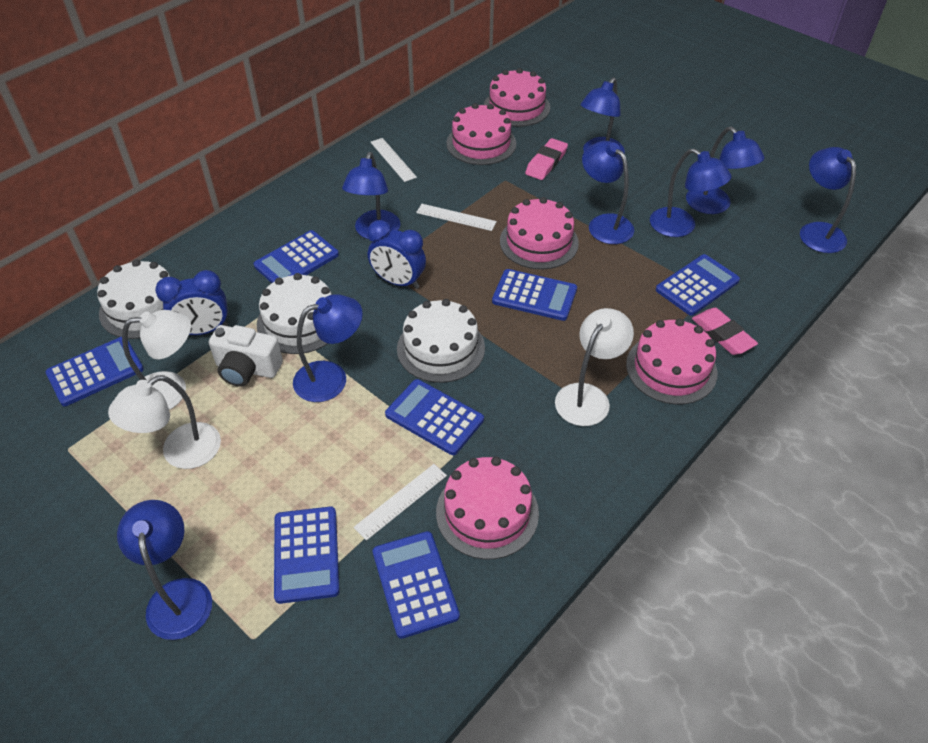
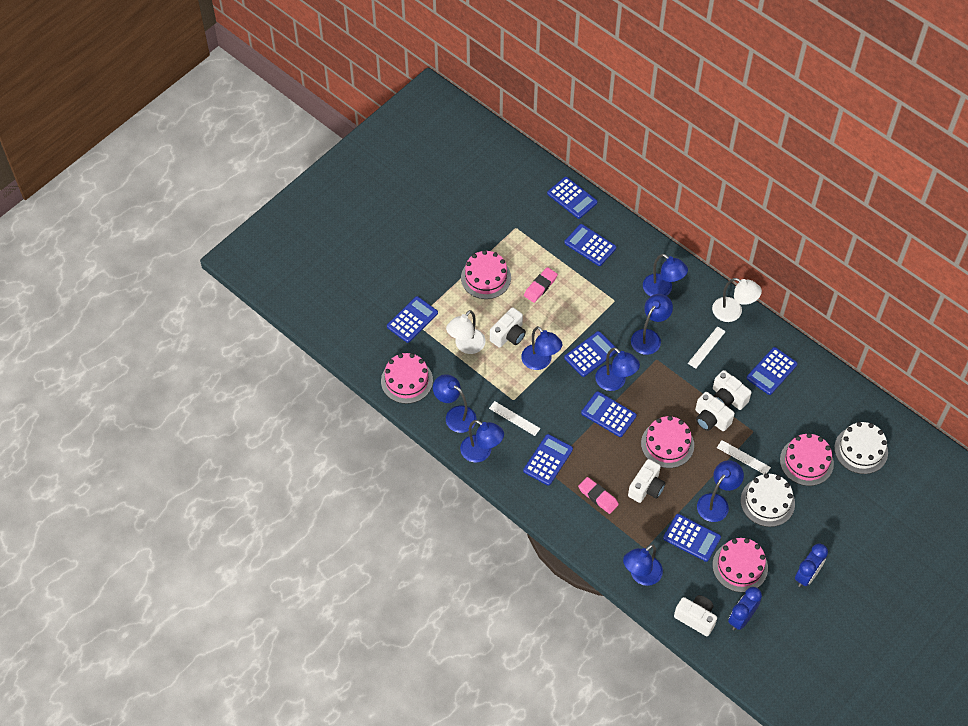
blue calculator: [46,337,144,406] [254,230,339,283] [274,506,340,604] [373,531,460,639] [385,379,484,455] [492,269,577,321] [656,254,740,316] = 7 -> [387,296,438,343] [523,434,573,486] [547,177,598,219] [564,224,616,266] [564,331,617,377] [581,391,637,437] [663,514,721,562] [747,347,798,395] = 8
white cake: [97,260,170,339] [257,273,332,354] [397,299,485,383] = 3 -> [741,473,795,527] [834,422,888,474] = 2
white camera: [209,325,283,387] = 1 -> [490,307,526,348] [628,459,666,503] [674,595,717,636] [695,392,735,431] [713,370,752,410] = 5
white lamp: [108,375,221,469] [122,310,191,410] [555,308,634,426] = 3 -> [446,310,485,354] [712,278,762,322] = 2

